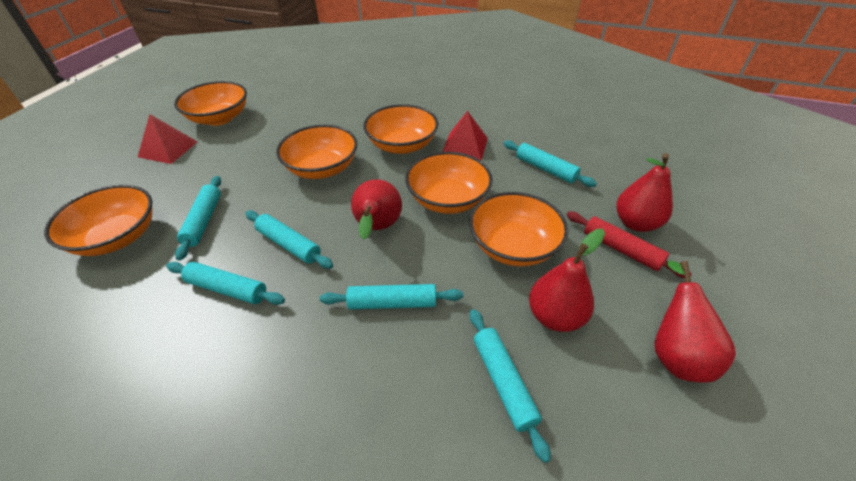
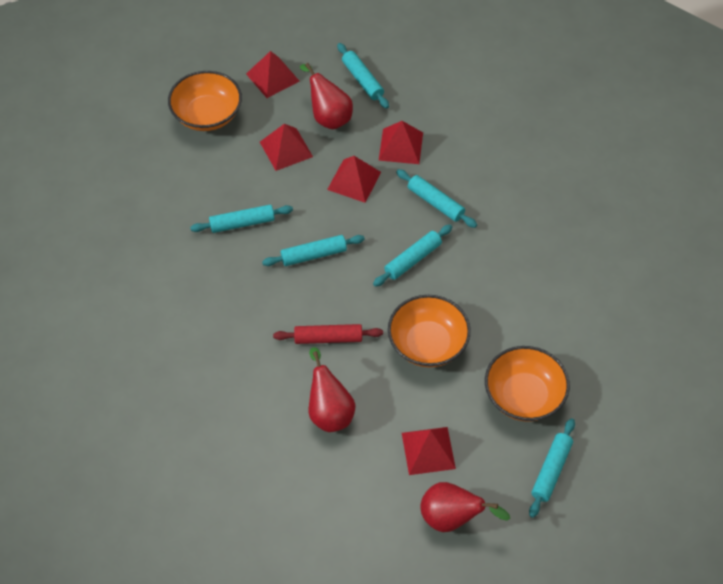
orange bowl: [44,185,152,256] [174,81,247,126] [276,125,358,179] [363,104,438,154] [405,152,493,214] [469,192,568,266] = 6 -> [168,71,242,131] [388,295,471,367] [485,346,570,422] = 3
red pear: [351,179,402,240] [529,229,605,332] [616,153,673,232] [655,261,736,383] = 4 -> [300,63,353,129] [309,347,355,432] [420,482,510,532] = 3
red pyramid: [138,114,198,164] [443,111,488,160] = 2 -> [246,51,300,98] [260,124,313,171] [327,156,381,203] [379,121,423,164] [402,427,456,475] = 5

